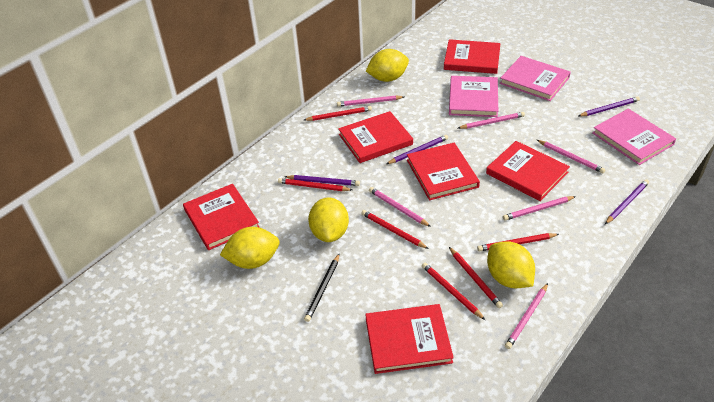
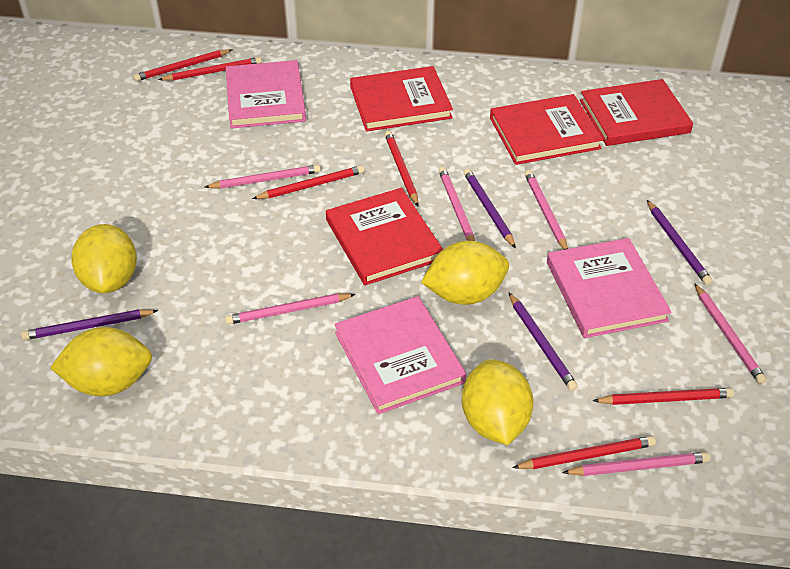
black pencil: [304,253,340,322] = 1 -> none = 0
red book: [183,184,260,250] [338,111,413,163] [365,304,454,374] [407,143,480,200] [444,39,501,74] [486,141,570,201] = 6 -> [326,188,443,285] [350,66,453,132] [490,94,603,165] [580,79,693,146] = 4

